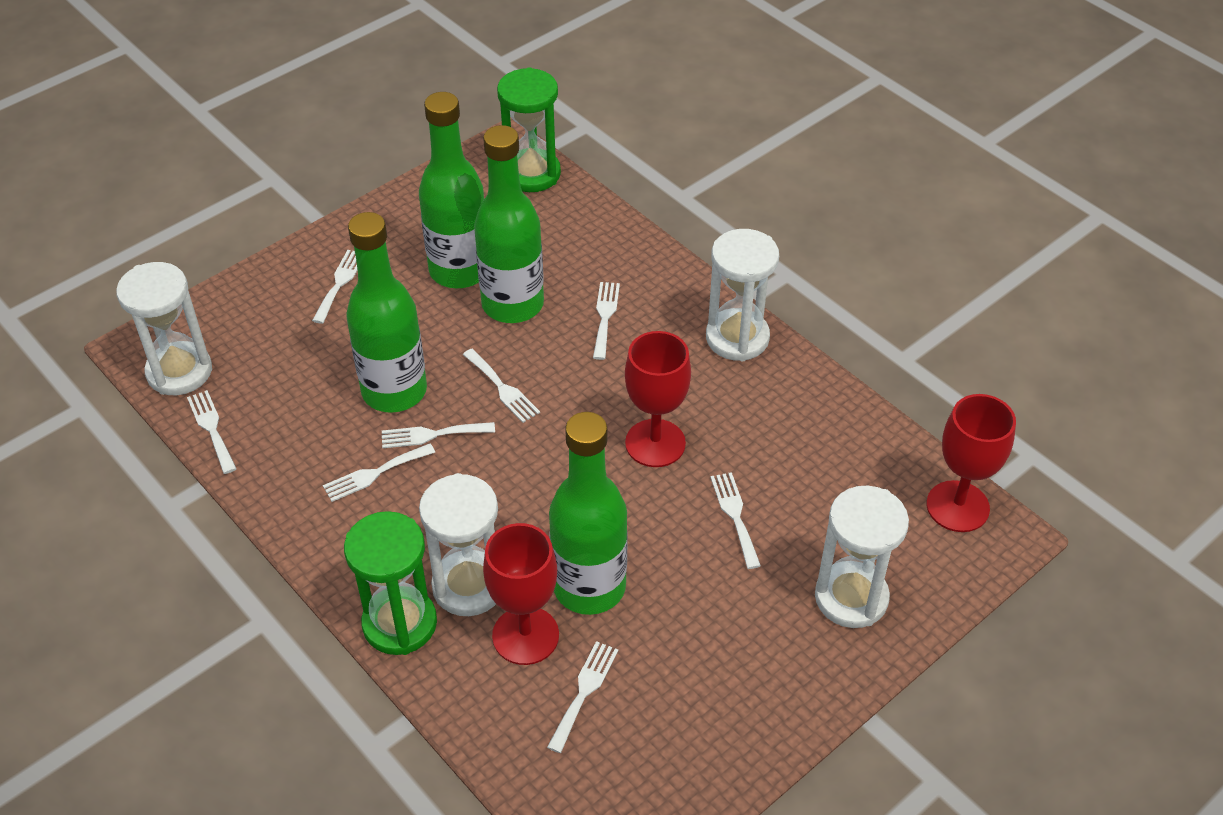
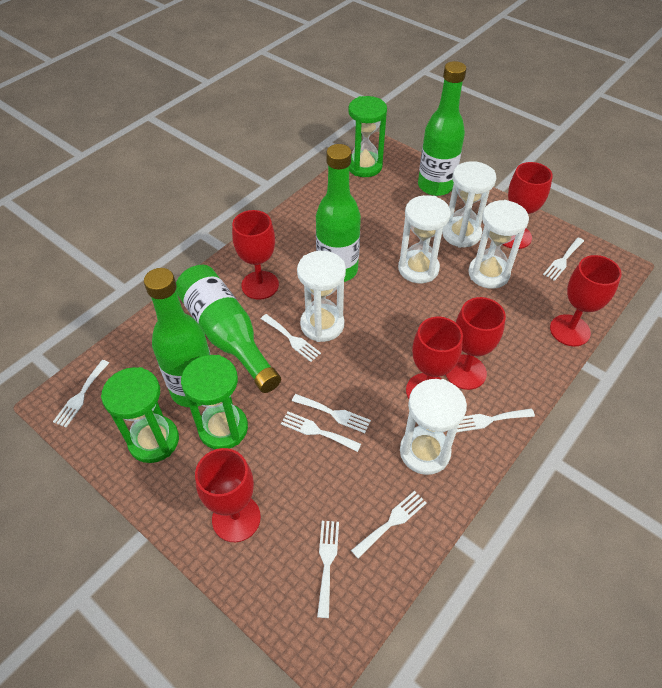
green hourglass: [344,511,437,655] [497,67,561,192] = 2 -> [101,367,179,463] [181,355,248,449] [348,96,387,177] = 3
red goblet: [483,523,559,665] [625,331,691,467] [926,394,1016,532] = 3 -> [195,448,261,542] [232,210,279,300] [406,317,463,399] [446,297,506,390] [502,162,553,249] [550,255,622,346] = 6
white hourglass: [116,262,212,395] [419,473,498,616] [706,229,779,361] [815,486,909,628] = 4 -> [297,251,346,342] [398,195,451,283] [400,379,467,475] [442,161,496,248] [468,200,529,289] = 5

